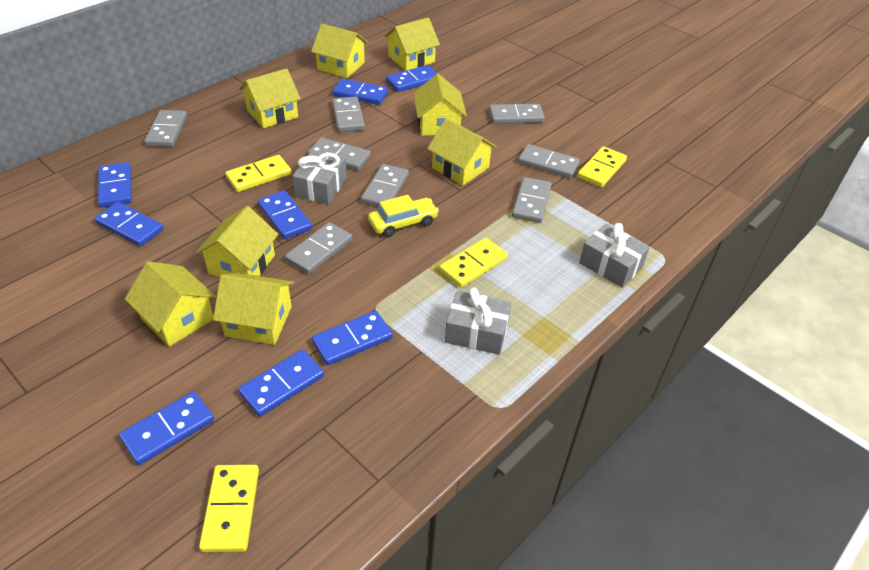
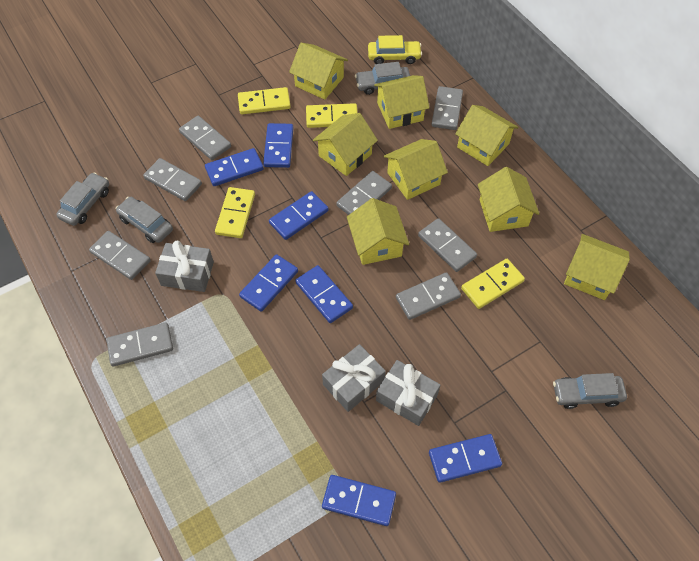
blue domino: [94,202,164,246] [98,162,132,208] [119,391,214,465] [238,349,324,417] [258,190,312,239] [312,311,393,365] [332,79,388,105] [386,65,438,92] = 8 -> [205,148,264,186] [239,254,298,312] [263,123,293,168] [269,191,329,240] [295,265,353,323] [322,475,396,526] [429,434,502,483] = 7
grey car: none = 0 -> [56,172,109,226] [116,197,173,243] [355,62,410,95] [553,373,627,409] = 4

